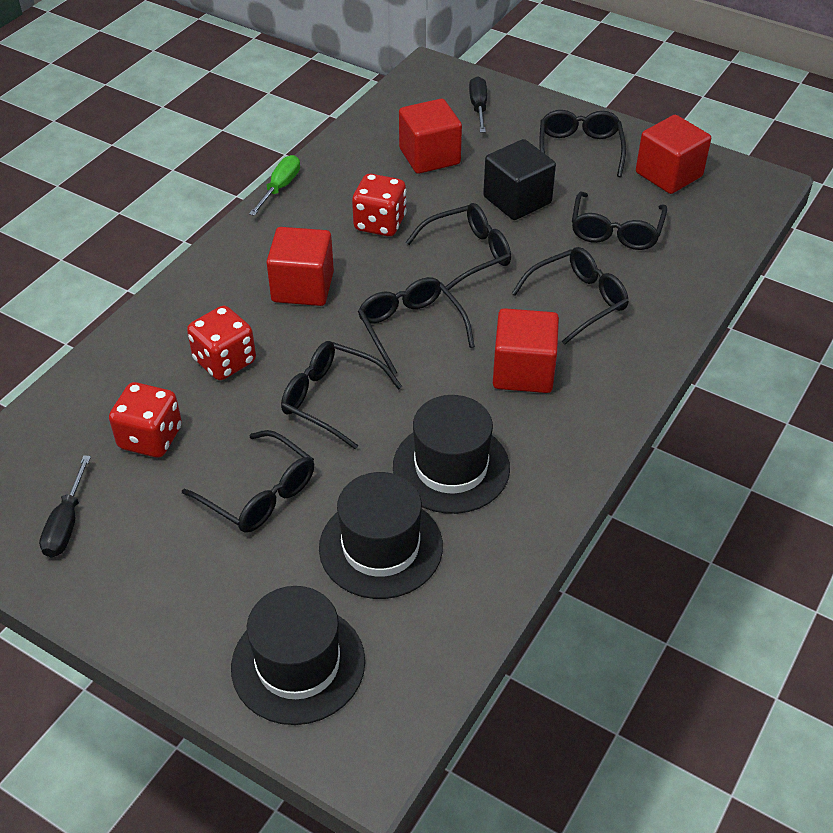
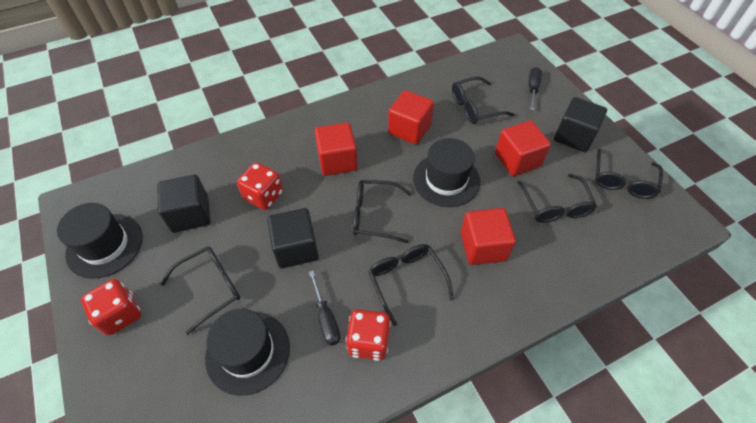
black cube: [483,139,556,220] = 1 -> [157,175,210,233] [267,208,319,268] [554,97,607,152] = 3
black glasses: [182,430,314,533] [281,341,402,450] [358,277,475,375] [406,203,511,293] [512,247,629,345] [539,110,626,177] [572,192,667,250] = 7 -> [161,246,240,335] [353,180,412,243] [368,244,454,326] [452,77,515,124] [517,174,597,223] [595,148,663,199] = 6
green screwdriver: [249,155,300,216] = 1 -> none = 0

